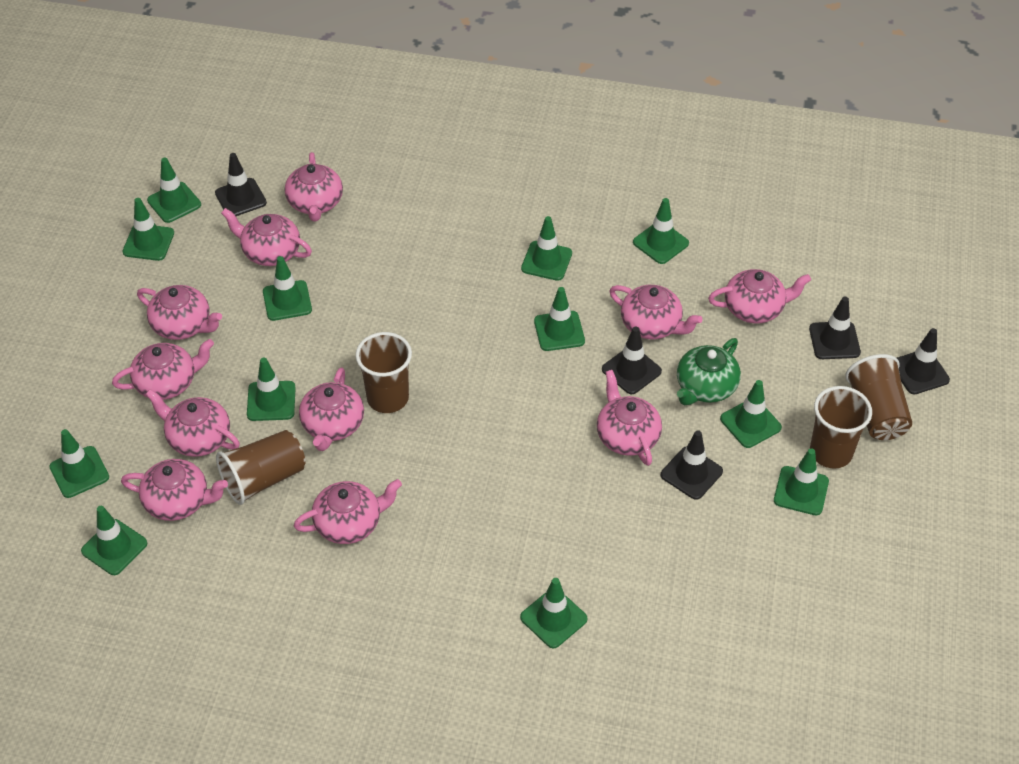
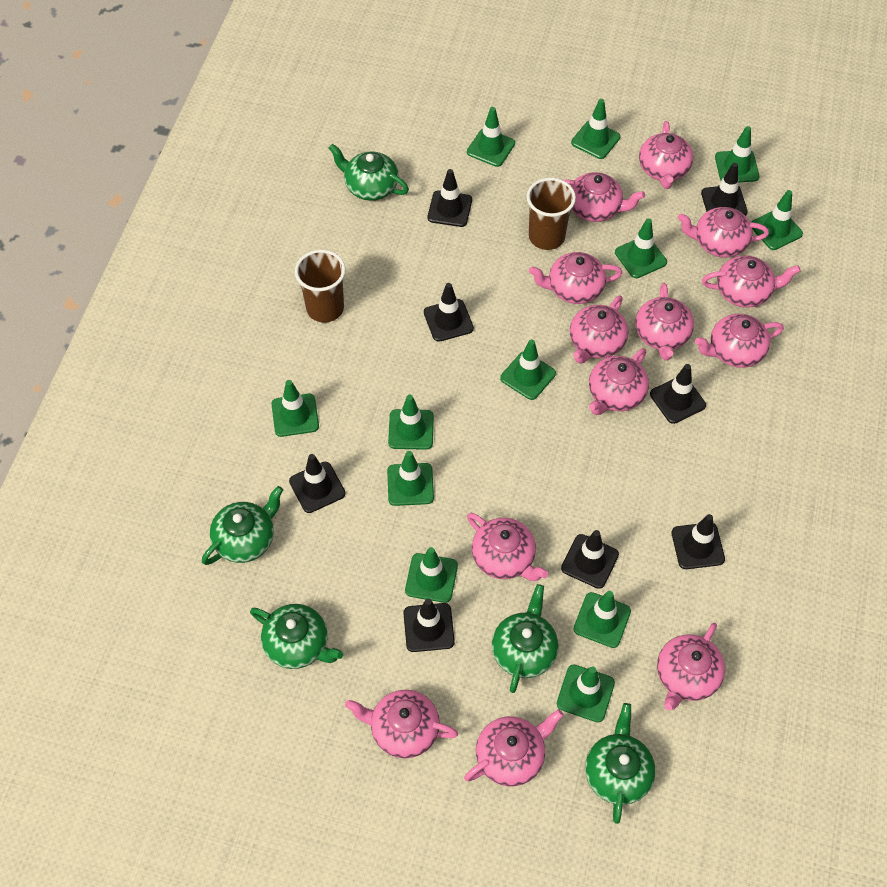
black traffic cone: [215,153,267,216] [602,327,662,395] [661,430,723,500] [809,297,861,359] [897,328,950,394] = 5 -> [289,454,346,513] [403,598,455,652] [424,283,474,342] [428,169,472,227] [561,530,619,589] [650,364,706,424] [671,514,725,569] [701,163,748,216] = 8
brown cup: [216,430,306,505] [355,332,412,413] [810,386,872,469] [845,354,912,440] = 4 -> [295,250,346,323] [527,178,576,250] = 2
green teapot: [677,338,741,405] = 1 -> [202,486,283,565] [250,604,343,669] [329,144,409,201] [492,584,559,693] [585,703,656,824] = 5
pink teapot: [112,339,214,400] [121,459,228,521] [137,285,222,340] [145,389,240,457] [221,208,312,266] [285,152,343,222] [294,479,402,544] [299,367,364,451] [597,370,662,466] [609,285,703,339] [708,269,811,323] = 11 -> [345,690,458,758] [464,709,563,786] [467,513,548,581] [529,252,622,304] [563,172,645,222] [570,295,628,364] [589,348,649,415] [635,283,694,360] [639,121,693,189] [657,623,725,710] [678,207,769,258] [695,314,784,368] [702,255,801,308] = 13

